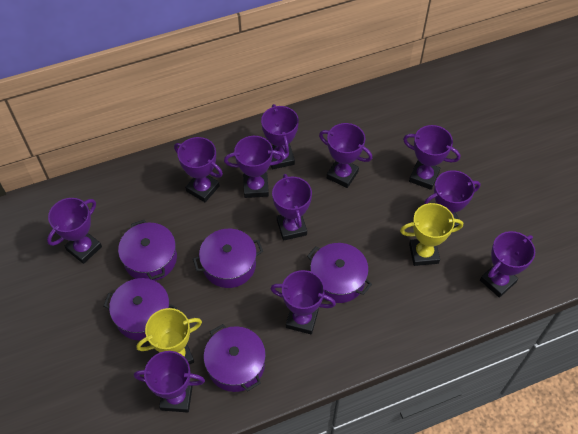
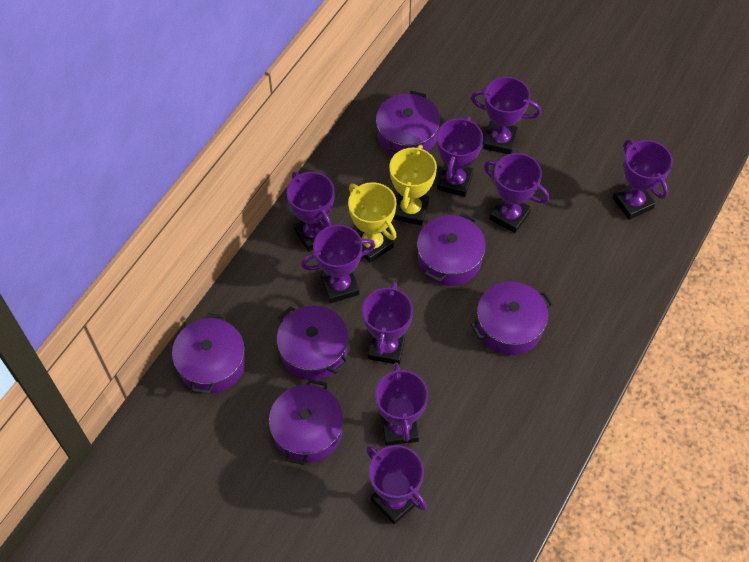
purple pot: [103,278,177,341] [118,220,177,281] [193,229,263,288] [204,324,266,392] [307,243,372,303] = 5 -> [172,314,245,394] [269,379,344,465] [277,306,349,380] [376,91,440,156] [417,213,486,286] [470,282,554,355] = 6
purple trophy: [47,198,102,264] [134,351,205,412] [174,137,223,202] [224,136,284,198] [261,104,299,169] [271,270,336,334] [272,174,312,241] [319,123,372,188] [403,125,460,190] [424,170,481,228] [480,231,535,298] = 11 -> [287,172,335,252] [301,225,375,303] [362,282,413,365] [366,445,427,524] [375,363,428,446] [437,116,483,197] [471,77,541,154] [484,153,549,233] [613,139,673,220] = 9

